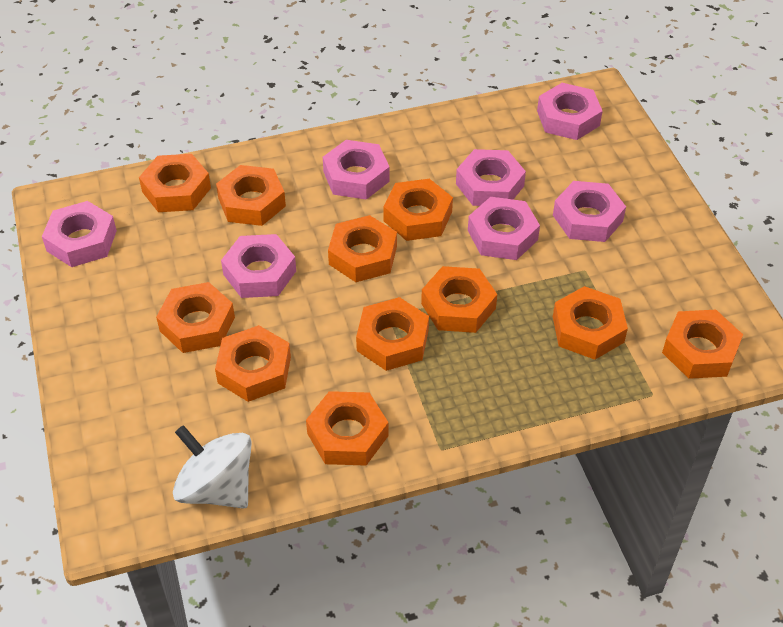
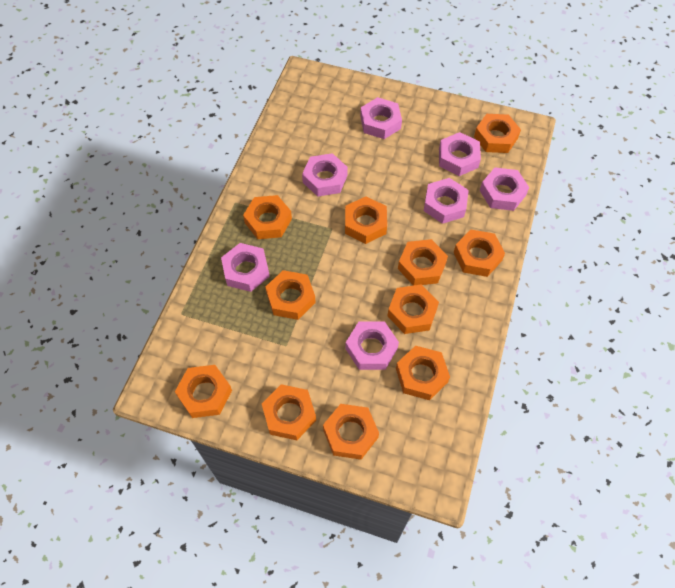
white spinning top: [173,425,252,509] = 1 -> none = 0

